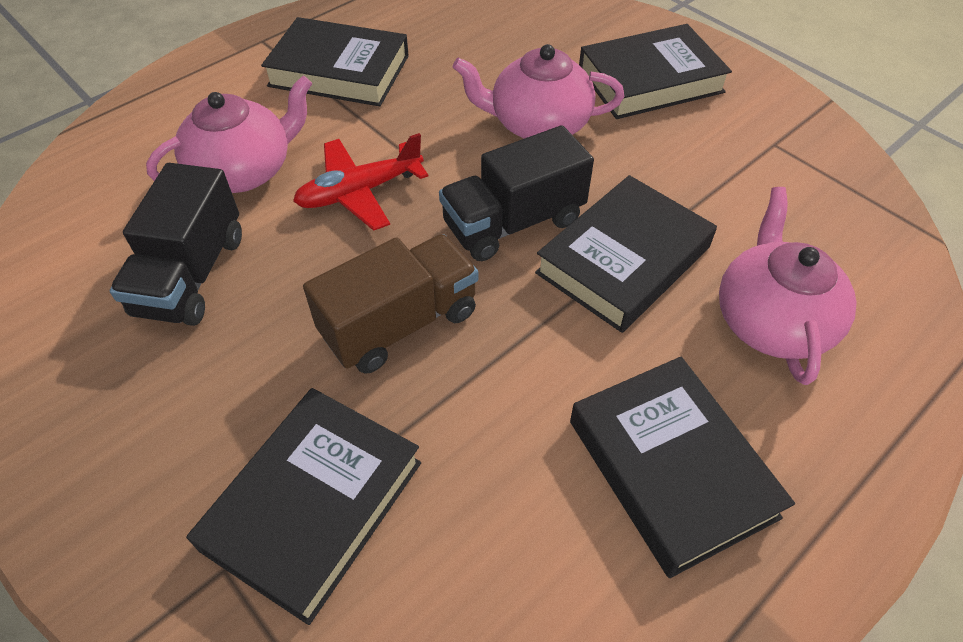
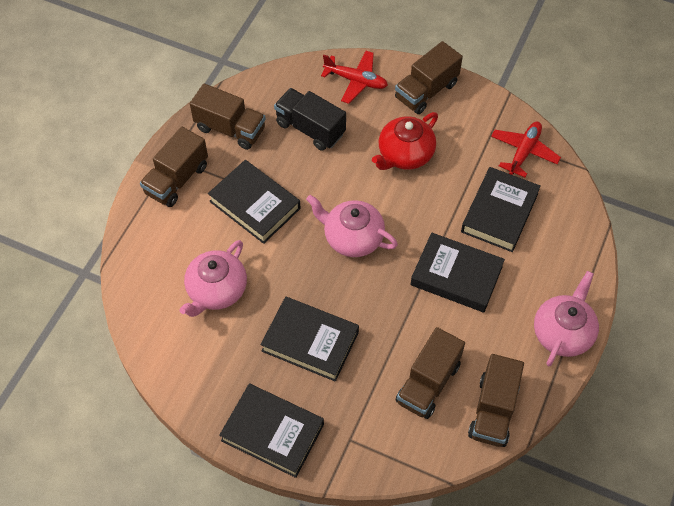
black truck: [110,163,242,326] [439,125,594,261] = 2 -> [274,88,346,151] = 1
brown truck: [303,234,478,374] = 1 -> [140,127,208,207] [190,84,266,150] [395,41,463,114] [396,327,465,419] [468,354,524,447] = 5
red plane: [293,133,428,231] = 1 -> [321,51,388,104] [491,121,561,178] = 2
red teapot: none = 0 -> [372,112,438,170] = 1

